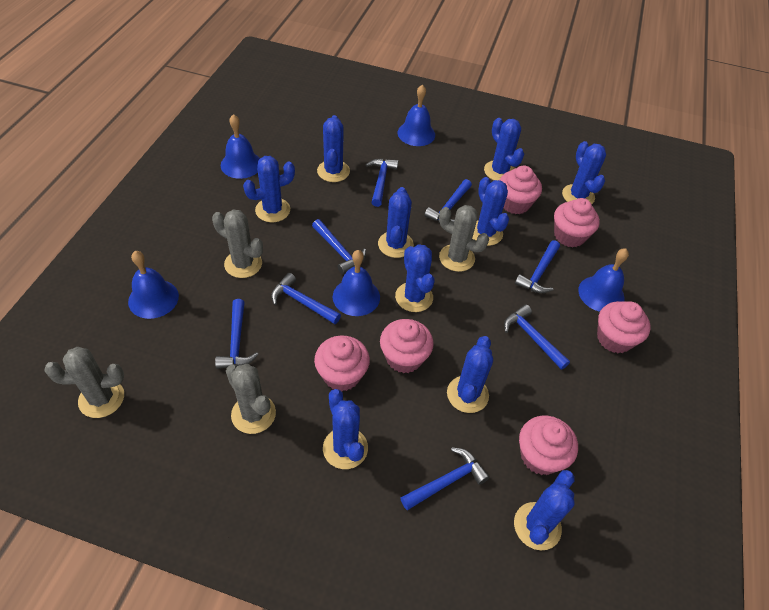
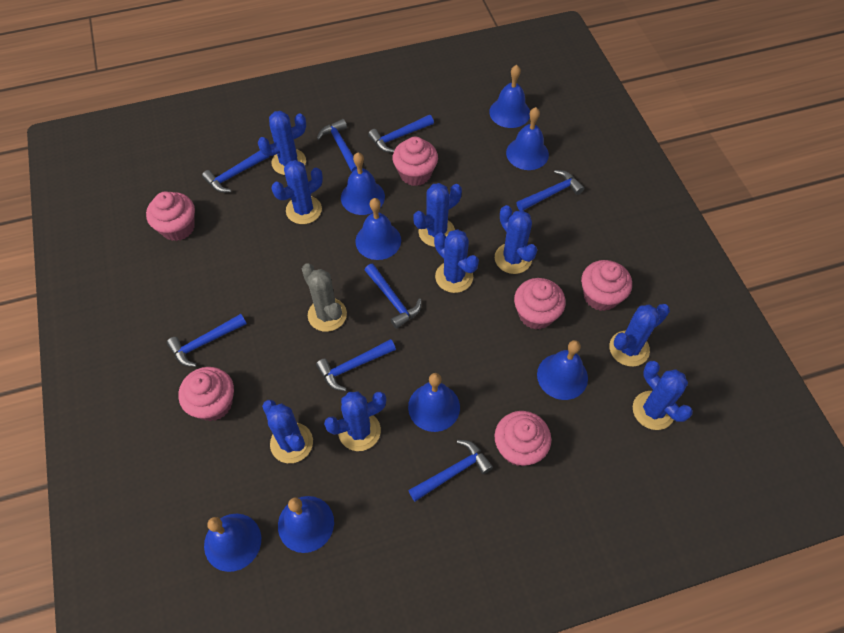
blue bell: [128,251,179,319] [221,114,260,179] [333,250,380,316] [398,85,435,146] [578,248,629,312] = 5 -> [204,514,261,572] [278,496,334,553] [341,153,385,215] [356,198,401,260] [408,373,460,432] [489,65,530,128] [506,107,549,170] [537,340,588,400] = 8
blue cactus: [243,156,295,222] [317,115,350,182] [323,389,368,469] [378,187,414,258] [395,244,435,312] [447,336,493,413] [472,177,509,246] [484,118,524,180] [514,470,575,550] [562,141,606,204] = 10 -> [258,111,306,175] [262,400,313,463] [271,160,323,224] [324,392,386,451] [413,183,462,247] [434,229,479,293] [495,205,537,274] [609,304,670,367] [633,361,693,430] = 9
grey cactus: [44,347,124,418] [212,209,263,278] [226,364,276,434] [439,205,489,272] = 4 -> [302,263,347,332] = 1

